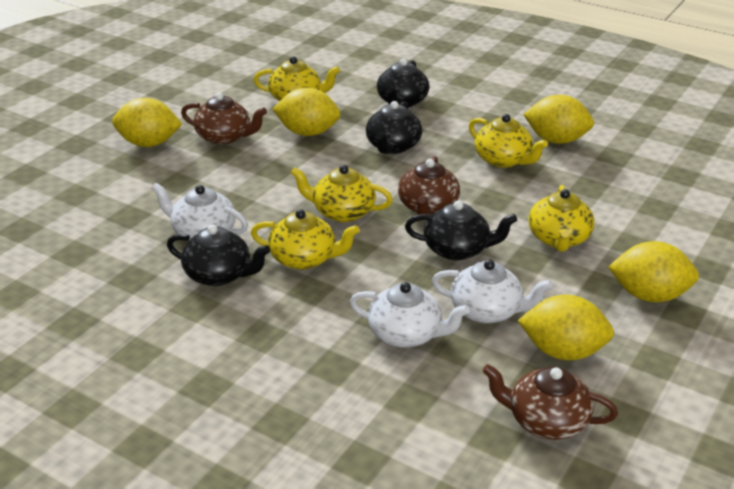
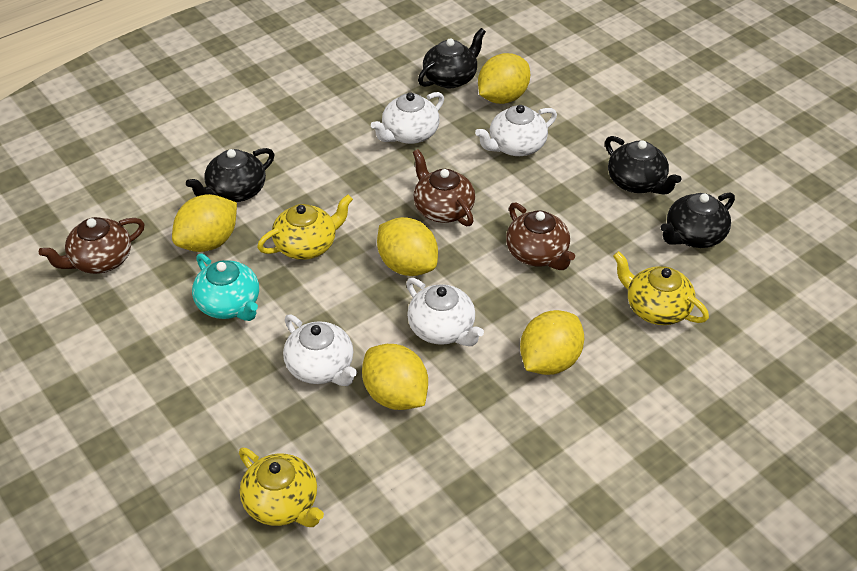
turquoise teapot: none = 0 -> [192,254,259,321] = 1
white teapot: [152,183,248,240] [350,282,470,348] [432,260,553,324] = 3 -> [283,315,357,386] [371,92,444,144] [406,278,484,346] [475,105,557,156] = 4
yellow teapot: [251,209,360,270] [253,56,340,101] [291,165,393,222] [469,114,548,168] [528,185,595,252] = 5 -> [239,448,324,527] [257,195,353,260] [613,251,709,325] = 3

